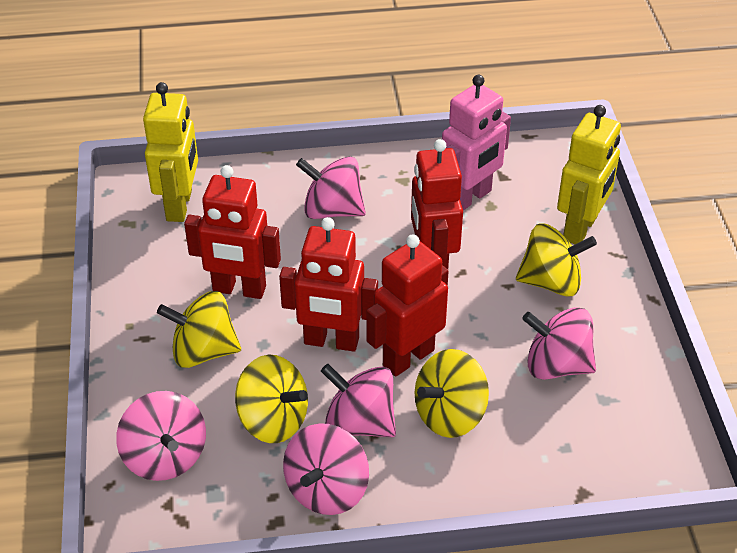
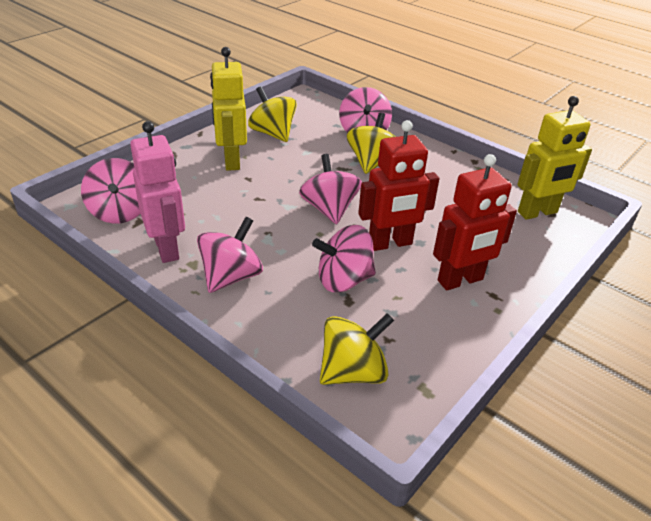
red robot: [184,165,281,299] [279,217,378,352] [366,235,449,377] [411,139,463,269] = 4 -> [358,120,439,251] [433,154,517,291] = 2
yellow spinning top: [157,291,241,368] [235,355,308,443] [414,349,489,438] [516,223,597,297] = 4 -> [248,86,297,142] [320,313,394,385] [347,112,396,174] = 3

